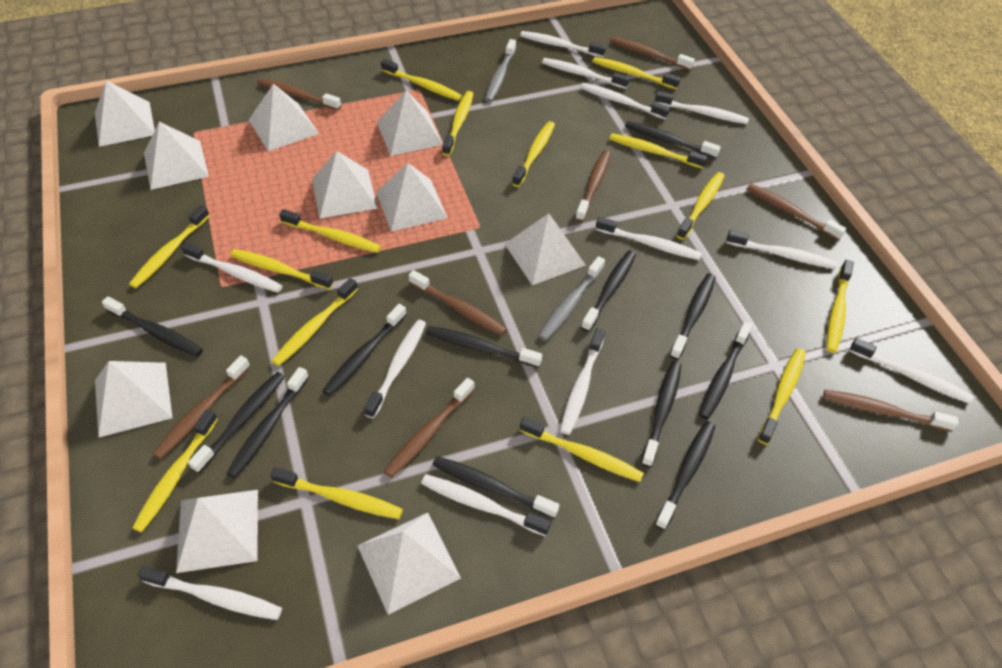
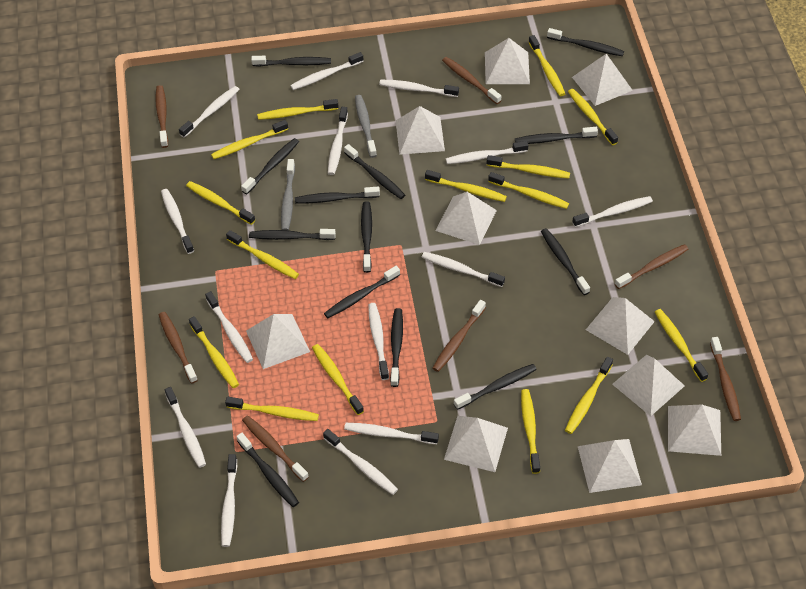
black toothbrush: [102,296,203,357] [188,372,285,473] [226,367,309,478] [322,304,407,396] [426,326,542,368] [432,456,559,519] [581,251,636,332] [625,121,721,159] [641,361,681,467] [655,421,716,530] [669,274,716,360] [699,322,753,419] = 12 -> [237,433,299,507] [241,138,299,194] [249,229,336,240] [251,56,331,66] [295,186,380,203] [324,266,400,318] [344,144,405,199] [361,201,372,273] [390,308,403,387] [454,364,537,410] [515,127,598,144] [541,228,590,295] [547,28,624,56] = 13
brown toothbrush: [153,355,250,459] [257,78,341,110] [384,378,475,478] [409,270,507,336] [575,150,611,222] [610,37,695,70] [747,184,846,240] [823,390,958,432] = 8 -> [155,85,168,148] [159,312,198,384] [242,415,309,482] [433,300,486,372] [442,57,501,104] [615,244,688,289] [710,337,741,421] = 7
white toothbrush: [138,566,282,620] [181,242,283,293] [364,320,426,419] [421,474,551,536] [520,31,606,58] [542,58,630,89] [560,328,605,435] [581,83,670,119] [596,217,702,260] [655,91,749,124] [726,230,837,269] [849,338,974,404] = 12 -> [161,189,194,254] [165,387,206,468] [179,86,240,138] [205,291,253,363] [221,454,237,547] [290,52,363,90] [323,429,398,495] [328,107,348,175] [344,423,439,444] [368,303,389,380] [379,80,459,97] [422,252,505,287] [446,141,528,164] [572,196,653,227] = 14

